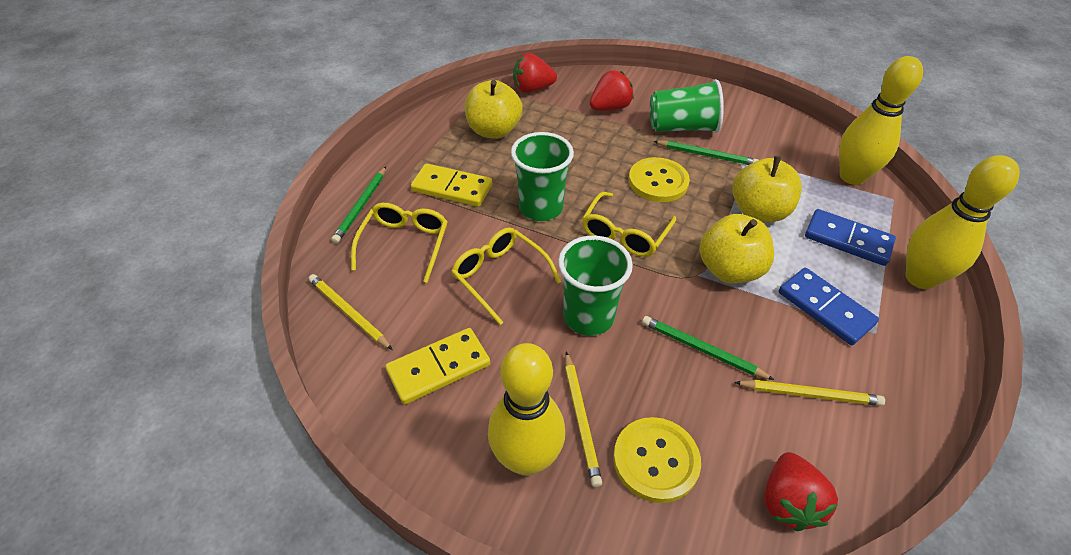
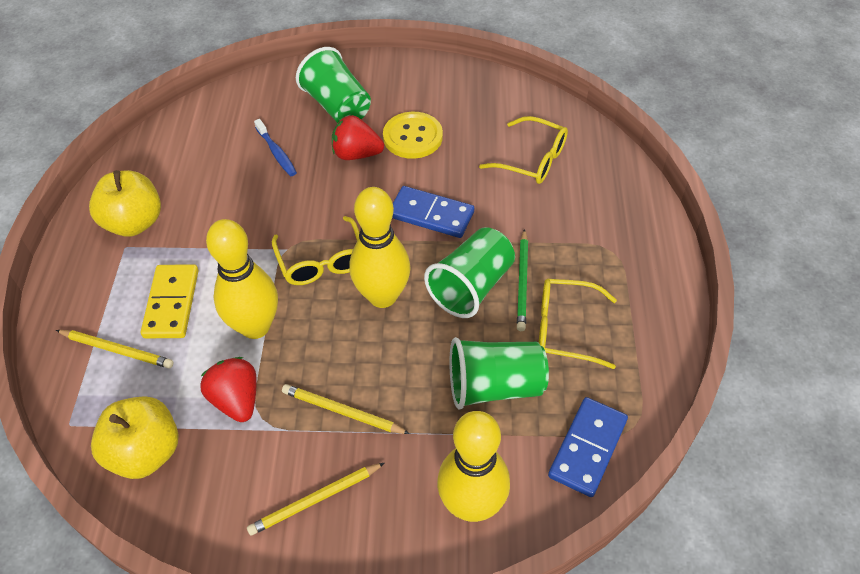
blue toothbrush: none = 0 -> [254,119,297,176] = 1
green pencil: [331,167,386,244] [642,316,774,380] [653,141,759,165] = 3 -> [517,229,528,331] = 1
red strawberry: [513,53,557,93] [590,70,634,111] [764,452,838,531] = 3 -> [201,357,257,422] [332,115,384,160] = 2
yellow apple: [465,80,523,139] [699,214,774,284] [732,156,802,222] = 3 -> [89,170,161,236] [91,396,179,479] = 2
yellow button: [613,417,701,503] [629,157,690,202] = 2 -> [383,112,443,159] = 1
yellow domino: [385,328,490,405] [411,163,492,207] = 2 -> [141,264,199,338] = 1

